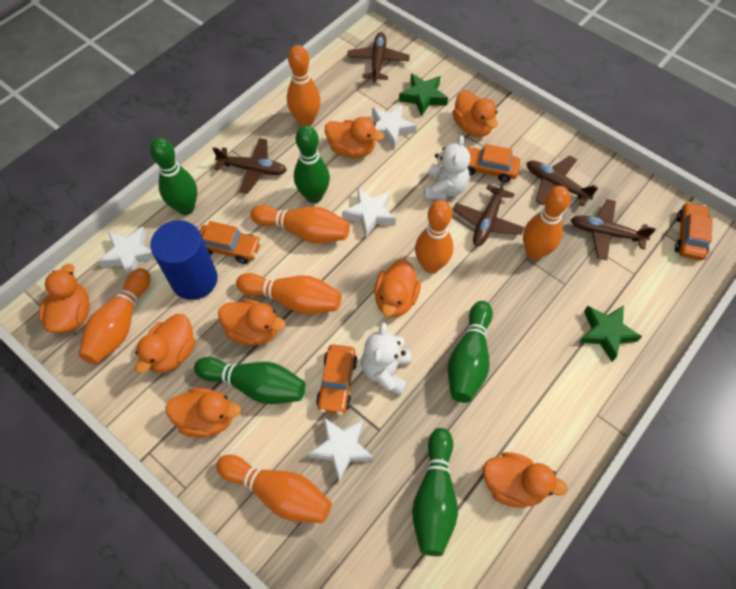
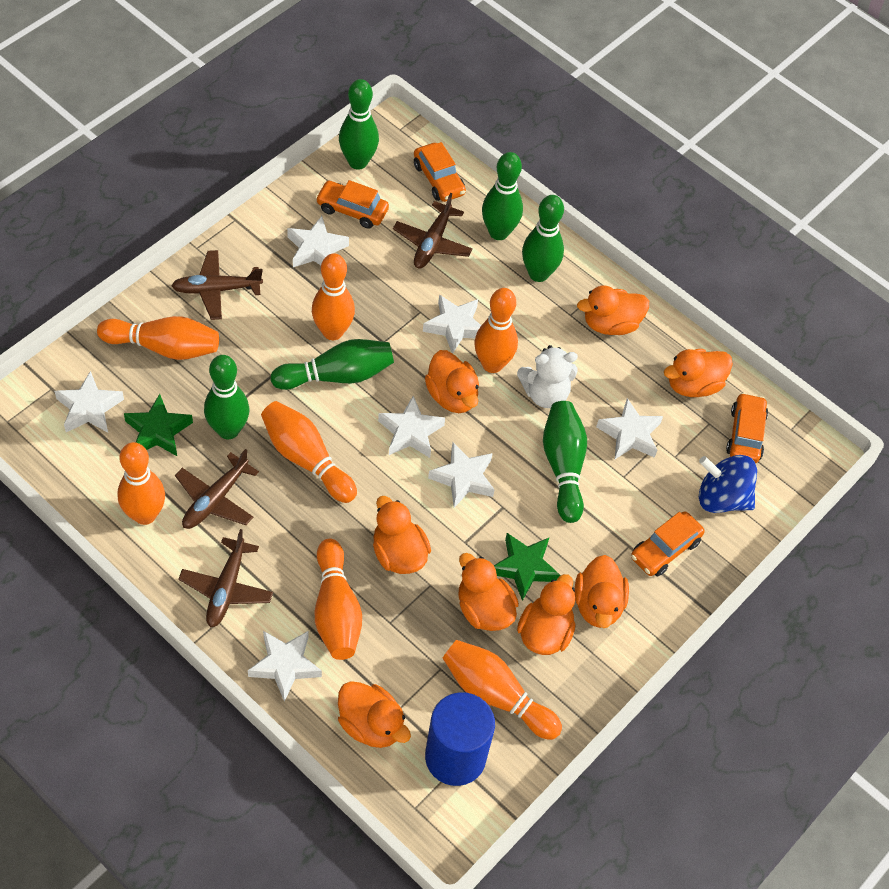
blue spinning top: none = 0 -> [699,455,757,513] = 1
brown plane: [213,138,287,194] [347,32,410,82] [453,178,524,246] [527,156,598,206] [571,199,656,260] = 5 -> [171,250,263,320] [175,449,259,529] [178,529,273,627] [393,193,473,269] = 4
green bowling pin: [150,138,197,215] [194,357,306,404] [294,125,330,203] [412,428,458,556] [448,301,493,403] = 5 -> [204,355,249,439] [270,339,394,390] [339,79,379,170] [482,152,523,240] [522,195,564,282] [543,401,587,523] = 6
white star: [98,226,155,275] [308,418,373,483] [342,187,396,237] [372,105,417,149] = 4 -> [54,371,124,433] [248,631,322,702] [287,216,349,267] [378,396,445,458] [423,295,481,354] [428,442,495,508] [596,398,663,459] = 7
white teddy bear: [361,323,411,395] [424,135,470,199] = 2 -> [517,345,578,408] = 1

